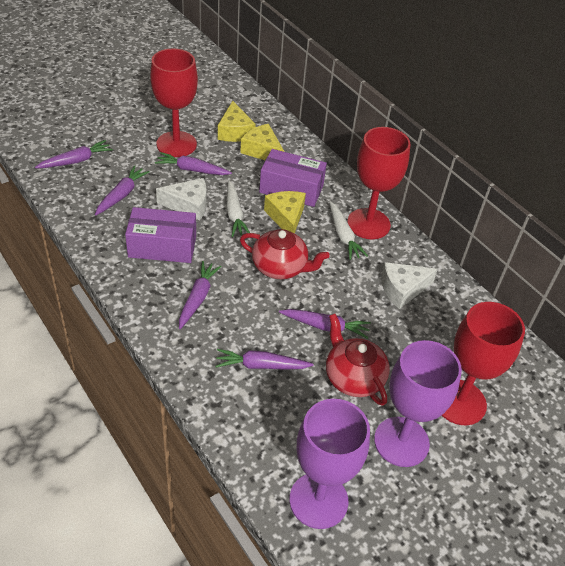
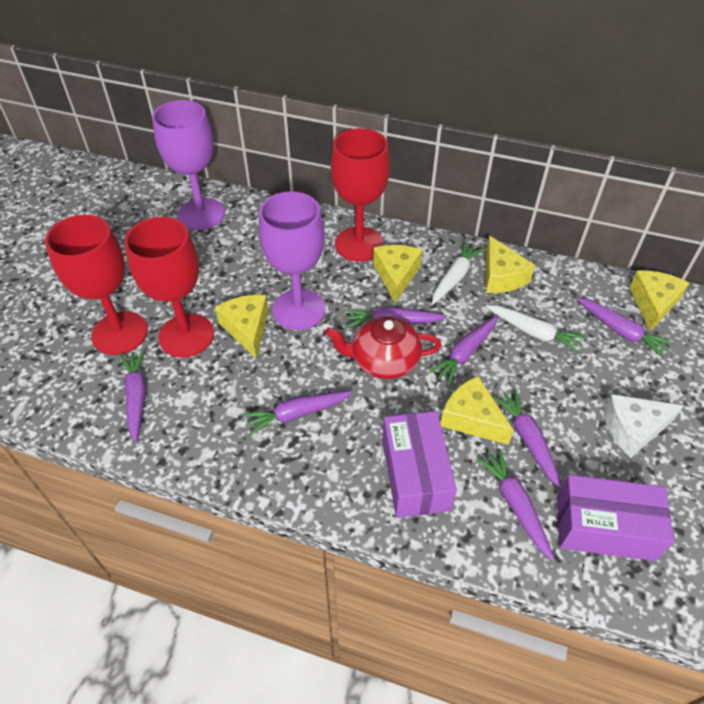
purple carrot: [35,140,113,168] [95,165,150,216] [155,152,232,175] [179,261,222,329] [215,349,314,370] [279,309,371,339] = 6 -> [120,349,146,442] [242,391,353,436] [345,307,447,328] [429,315,498,385] [476,449,555,561] [493,389,562,489] [576,298,674,358] = 7
red teapot: [240,229,330,279] [326,314,390,406] = 2 -> [325,316,441,379] = 1
white cheese: [156,178,207,220] [381,262,438,309] = 2 -> [603,394,684,458] = 1
yellow cheese: [218,101,256,142] [240,124,284,160] [264,191,306,233] = 3 -> [215,295,269,359] [373,245,422,303] [441,376,514,445] [486,235,535,293] [629,271,689,332] = 5

